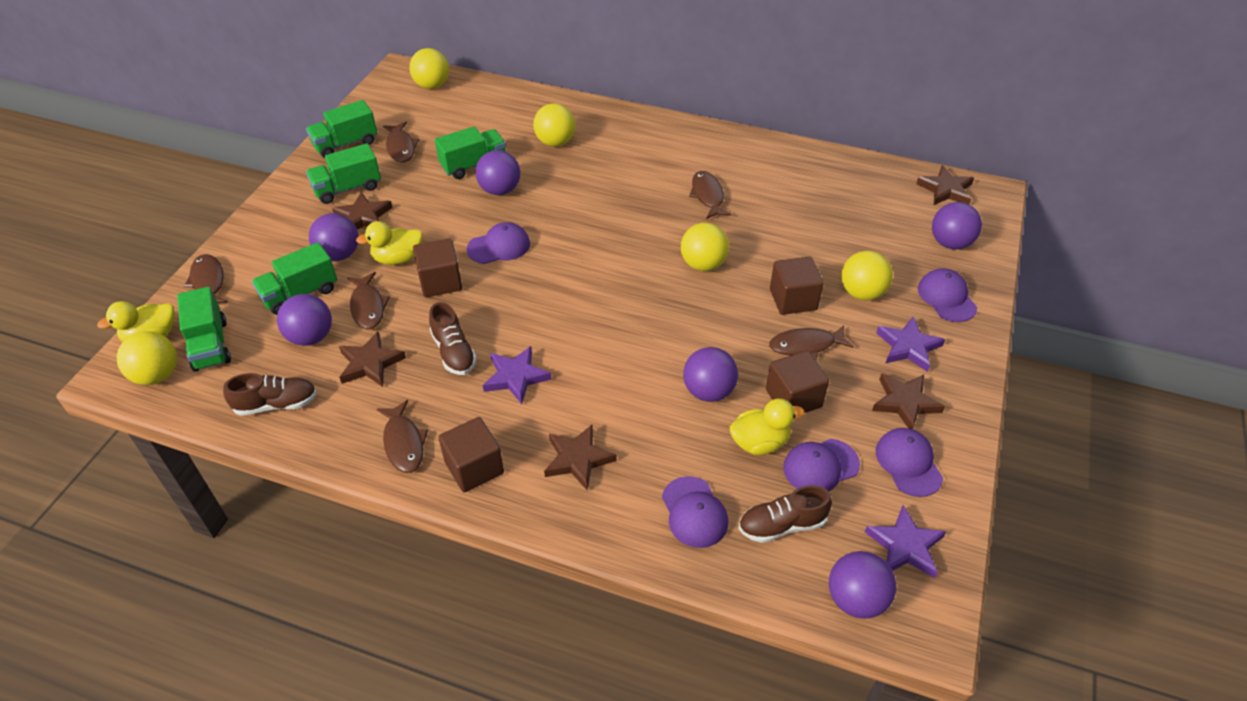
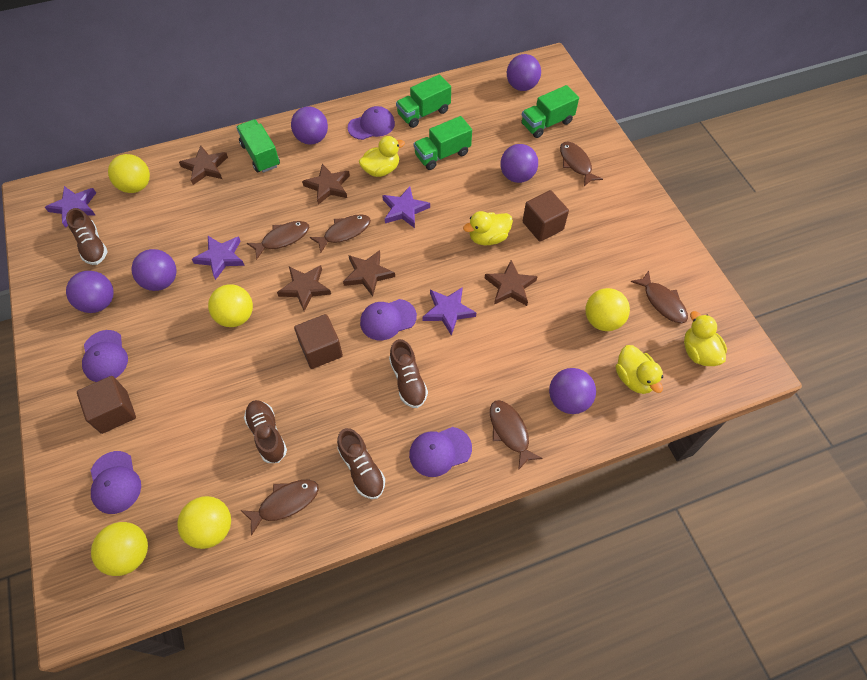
brown cube: [413,238,462,297] [438,417,504,493] [766,351,829,413] [770,257,824,315] = 4 -> [77,376,136,434] [294,314,343,369] [523,190,569,242] = 3
brown shoe: [223,373,317,416] [429,302,477,375] [739,485,832,543] = 3 -> [66,208,108,265] [244,400,287,463] [337,428,385,499] [389,339,428,408] = 4
green truck: [177,287,231,372] [252,242,337,315] [306,100,377,158] [306,143,381,204] [435,126,506,179] = 5 -> [236,119,280,173] [396,74,451,128] [414,116,472,170] [521,85,579,138] = 4
purple star: [483,346,552,404] [865,505,946,578] [876,317,945,372] = 3 -> [45,186,96,228] [192,236,245,280] [382,186,430,228] [423,287,476,336] = 4
yellow duck: [97,301,175,342] [356,221,422,265] [729,398,805,455] = 3 -> [359,136,405,177] [463,211,513,245] [616,345,663,394] [684,311,727,366] = 4

